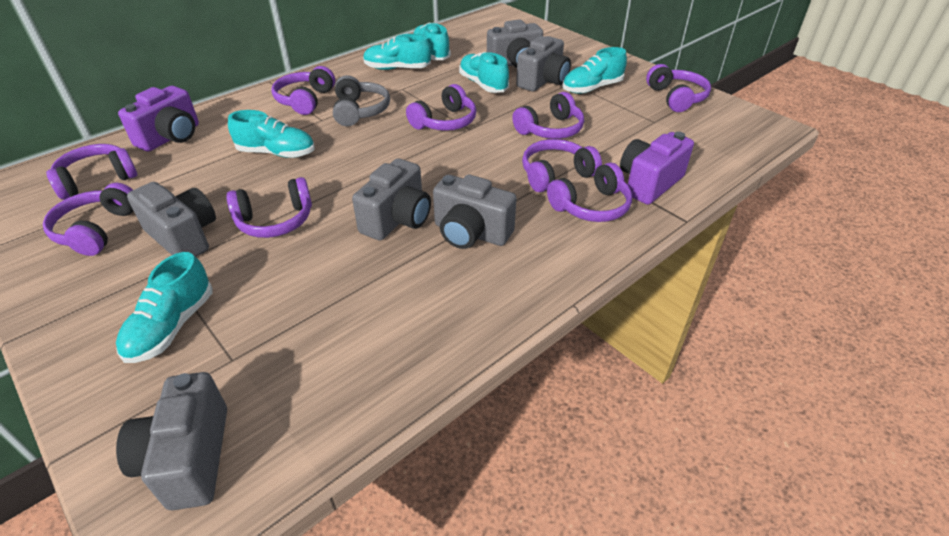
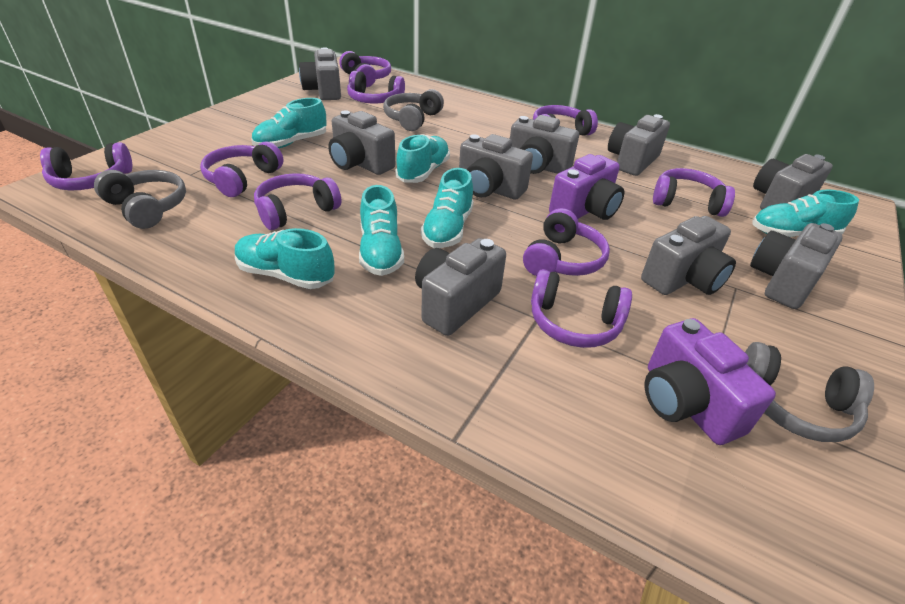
grey camera: [116,372,227,510] [127,182,216,257] [352,158,431,241] [433,175,516,249] [487,19,543,68] [516,36,571,92] = 6 -> [299,47,341,100] [328,110,395,175] [415,238,506,336] [459,134,533,200] [510,115,579,174] [608,114,670,176] [641,216,736,295] [750,223,843,309] [753,154,833,210] = 9
grey headphones: [333,75,390,126] = 1 -> [94,170,186,229] [383,89,444,131] [745,342,874,442] = 3

